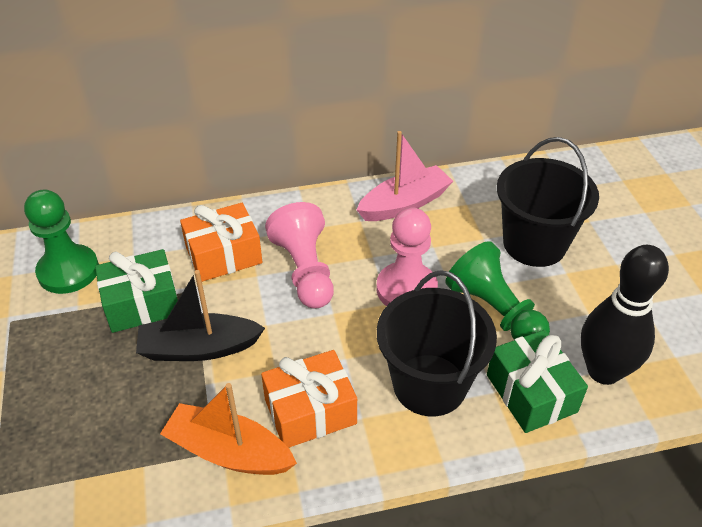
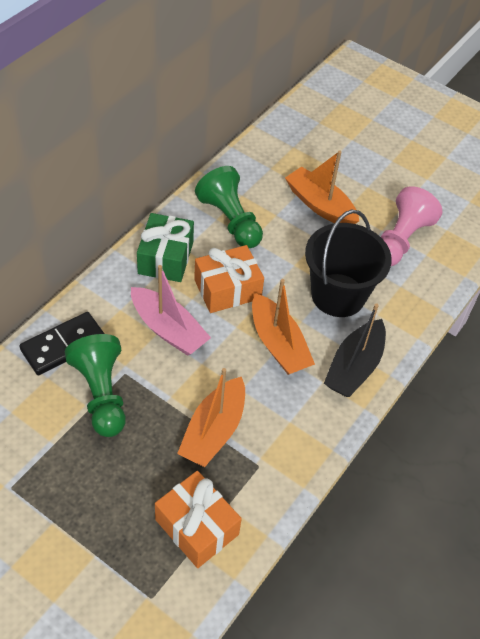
black bowling pin: [581,245,669,385] = 1 -> none = 0
black bucket: [377,270,497,416] [497,137,599,267] = 2 -> [305,209,392,317] = 1
black domino: none = 0 -> [19,312,104,375] = 1
green gift: [95,249,178,333] [487,330,588,433] = 2 -> [137,213,194,282] = 1
orange boat: [160,383,297,475] = 1 -> [177,368,245,467] [252,279,315,375] [285,151,359,224] = 3
pink pawn: [265,202,334,308] [376,207,438,306] = 2 -> [381,186,442,266] = 1

